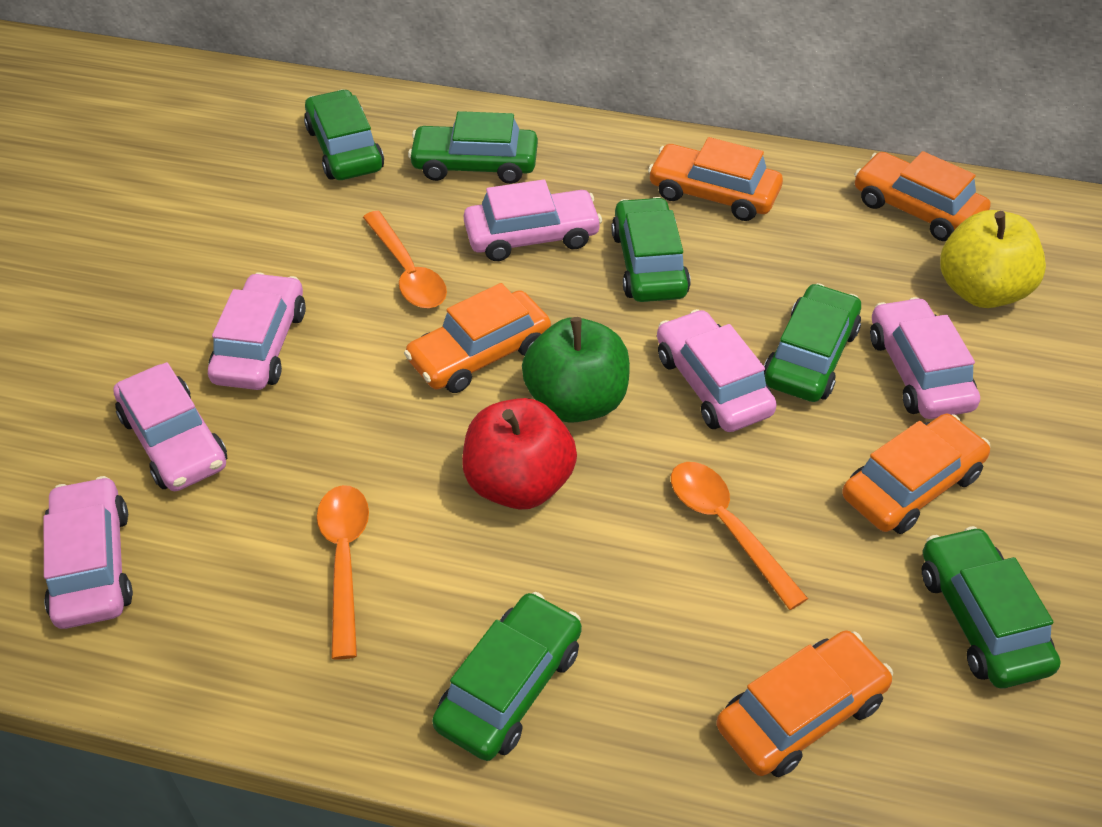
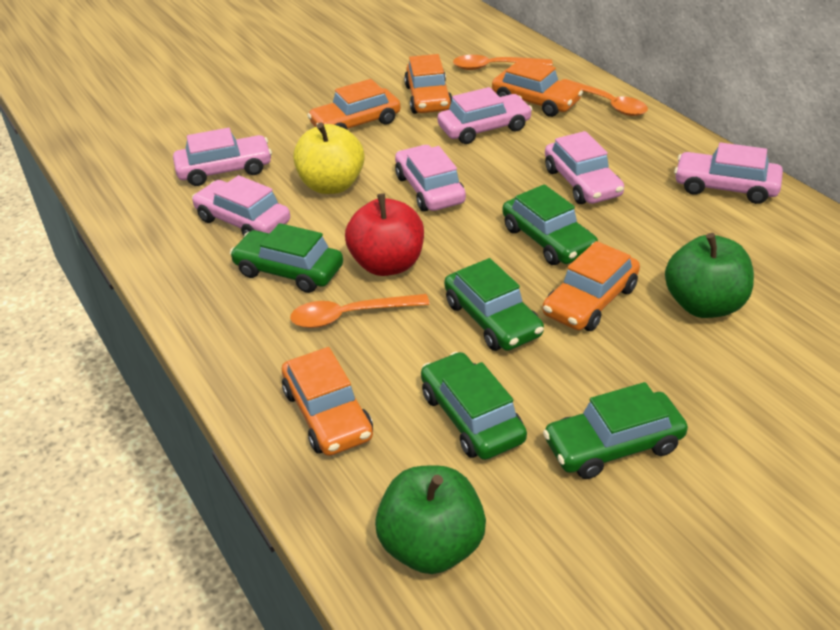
green apple: [522,317,630,423] = 1 -> [375,465,486,574] [665,233,754,318] = 2
green car: [304,89,384,180] [408,111,538,184] [432,592,582,761] [611,197,691,302] [764,283,861,402] [922,526,1061,688] = 6 -> [230,223,343,293] [421,352,527,460] [444,258,544,351] [503,184,598,265] [543,382,688,479] = 5

